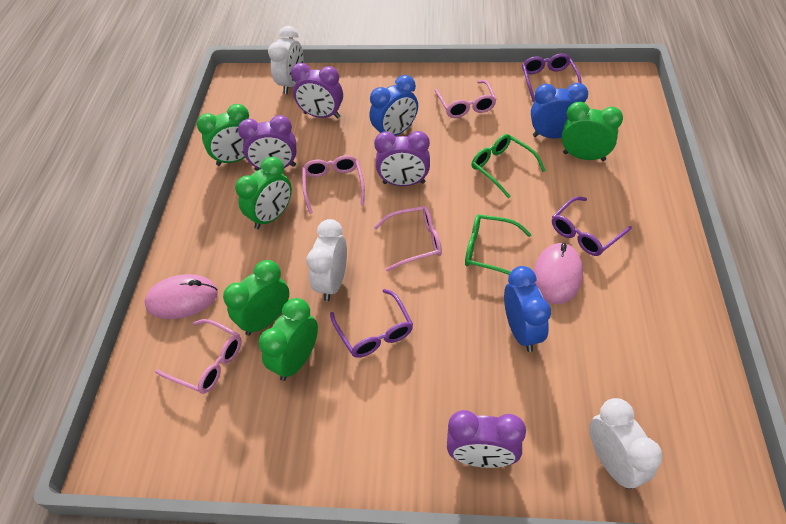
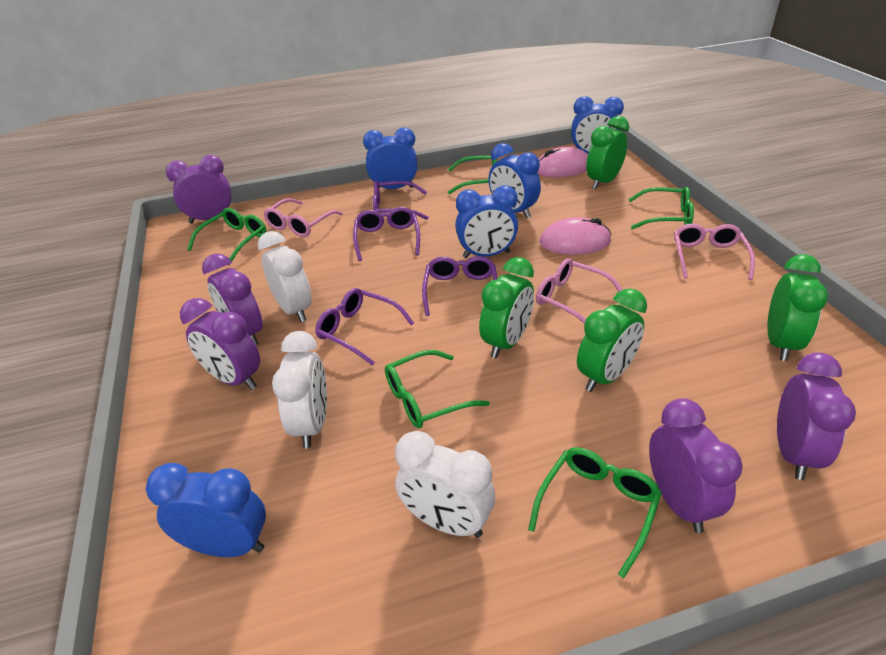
blue clock: [370,75,418,136] [504,266,551,352] [531,83,588,138] = 3 -> [146,463,266,557] [363,128,418,189] [455,185,518,258] [488,143,541,218] [571,96,624,154] = 5
green clock: [197,104,249,166] [223,260,289,336] [235,157,292,229] [259,298,318,381] [562,101,623,161] = 5 -> [479,257,534,358] [577,288,647,392] [586,116,629,190] [767,254,828,361] = 4
green glasses: [465,215,532,275] [471,134,546,198] = 2 -> [187,208,267,265] [385,350,490,428] [448,156,497,194] [528,447,662,578] [628,187,694,229] = 5
pink glasses: [155,319,241,394] [302,155,365,213] [374,206,442,271] [434,80,497,118] = 4 -> [263,198,343,237] [536,258,623,323] [674,224,755,280] = 3
purple clock: [238,115,296,171] [291,63,343,118] [374,131,430,186] [447,410,526,468] = 4 -> [166,155,231,224] [180,298,260,390] [202,253,263,346] [649,398,743,533] [777,353,856,480] = 5
purple glasses: [330,289,413,358] [522,54,582,102] [552,196,632,256] = 3 -> [315,288,414,366] [353,207,420,261] [373,181,429,220] [422,256,497,316] = 4

